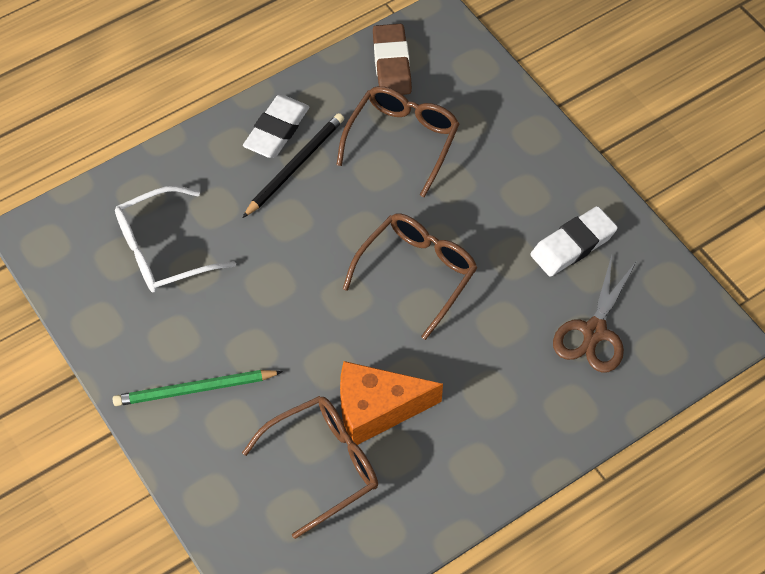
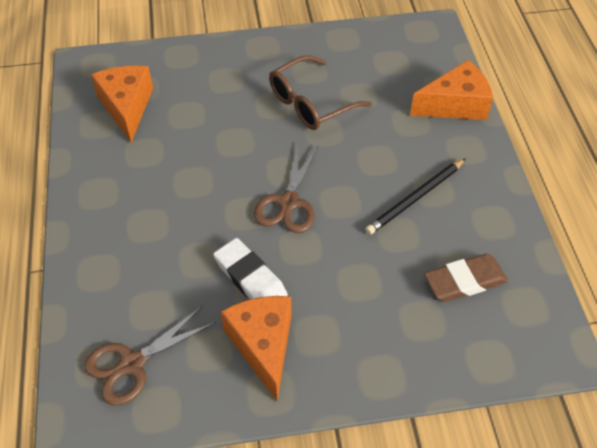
brown glasses: [242,396,378,539] [336,86,459,198] [343,214,477,340] = 3 -> [269,55,372,130] = 1
brown scissors: [553,255,636,373] = 1 -> [84,306,216,406] [254,144,319,233] = 2
green pencil: [113,370,283,406] = 1 -> none = 0
orange cheese: [340,361,443,445] = 1 -> [91,65,153,142] [221,296,292,401] [410,60,493,120] = 3
white eraser: [243,95,309,158] [531,206,618,277] = 2 -> [213,238,288,299] = 1
white glasses: [115,186,236,292] = 1 -> none = 0

